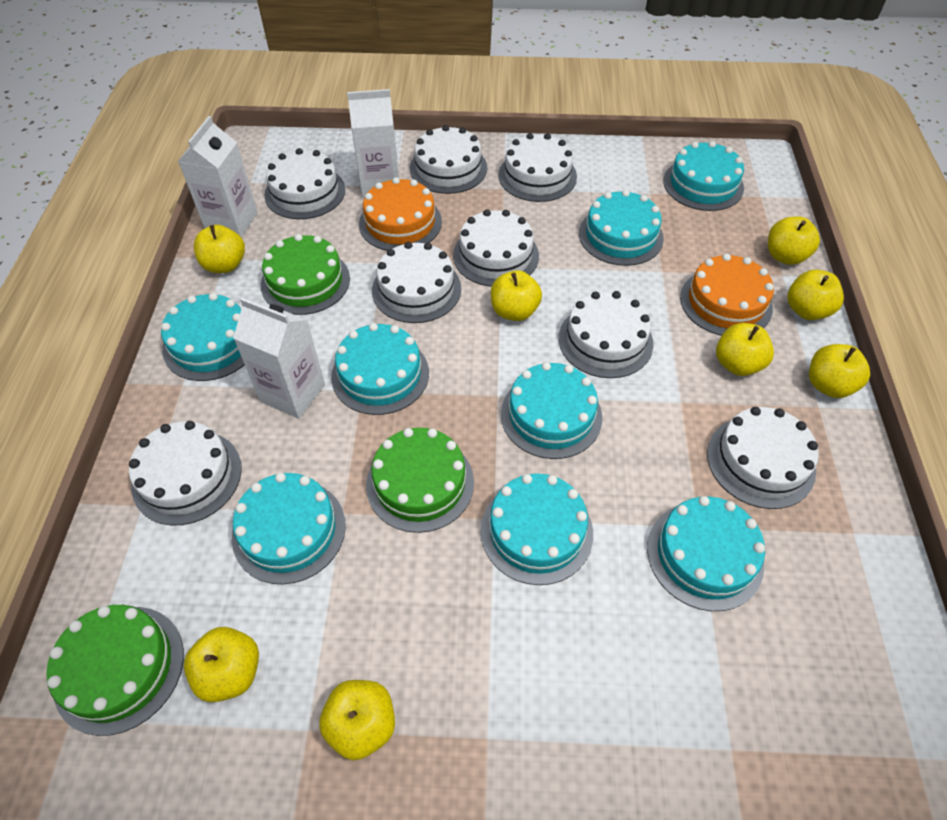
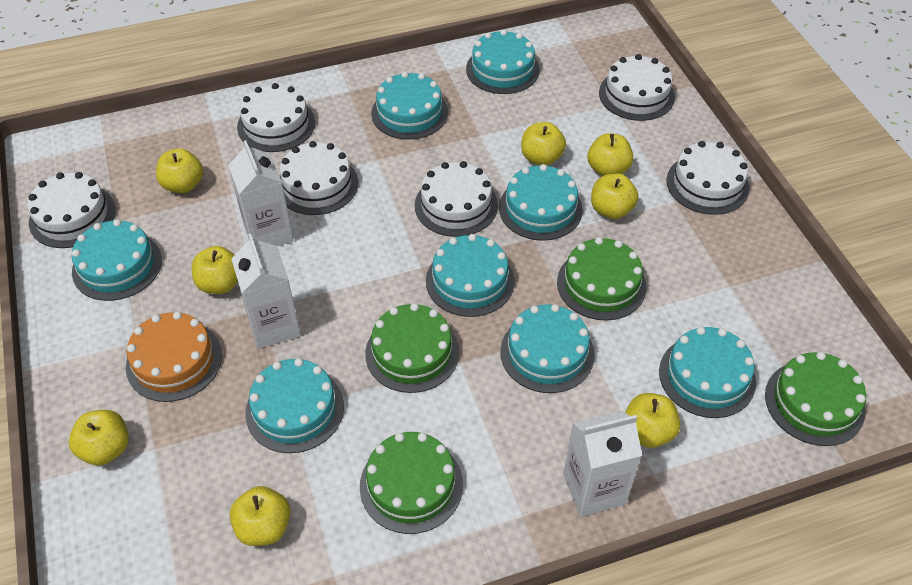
green cake: [46,605,184,736] [261,234,350,315] [366,428,474,533] = 3 -> [360,432,463,534] [365,303,459,393] [557,237,647,321] [765,352,866,446] = 4
orange cake: [359,177,442,251] [680,254,774,336] = 2 -> [126,311,222,402] = 1
white cake: [129,421,242,525] [264,148,345,219] [372,242,461,323] [410,125,487,194] [453,209,539,287] [498,133,577,202] [559,291,653,378] [707,407,819,509] = 8 -> [28,172,116,248] [237,83,315,152] [279,141,358,215] [415,161,498,237] [599,54,675,121] [666,141,750,215] = 6

